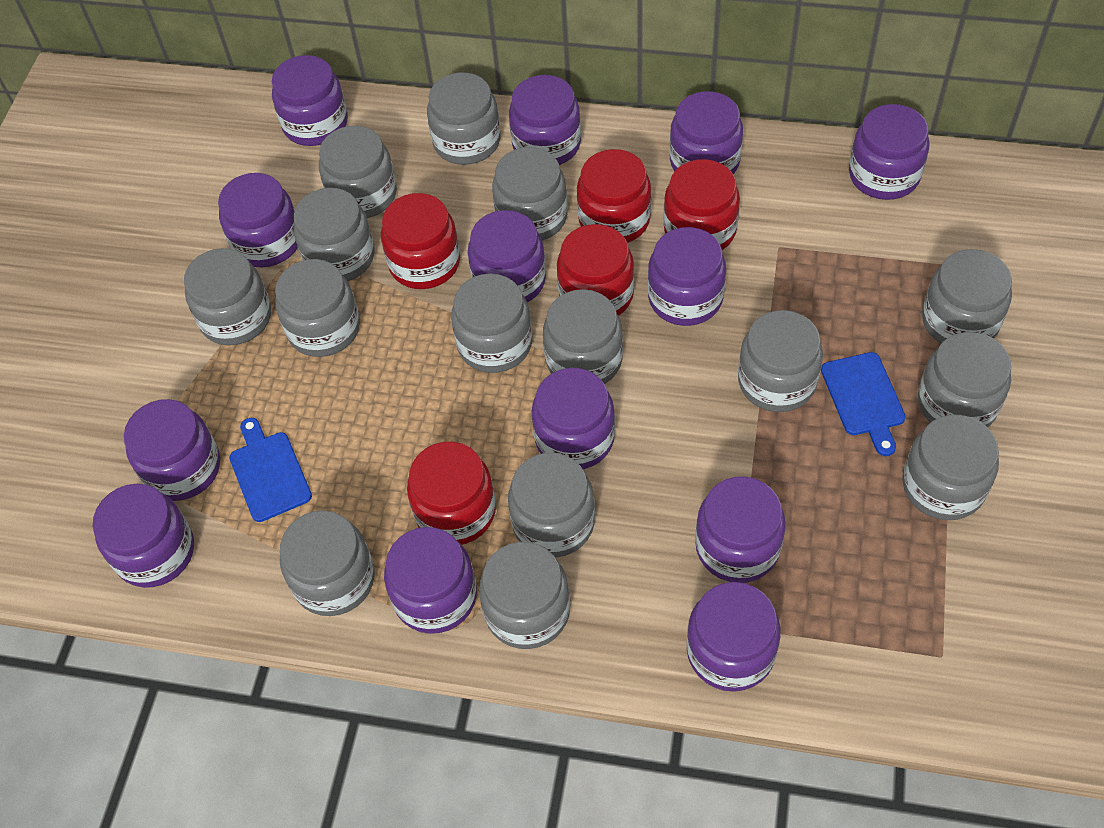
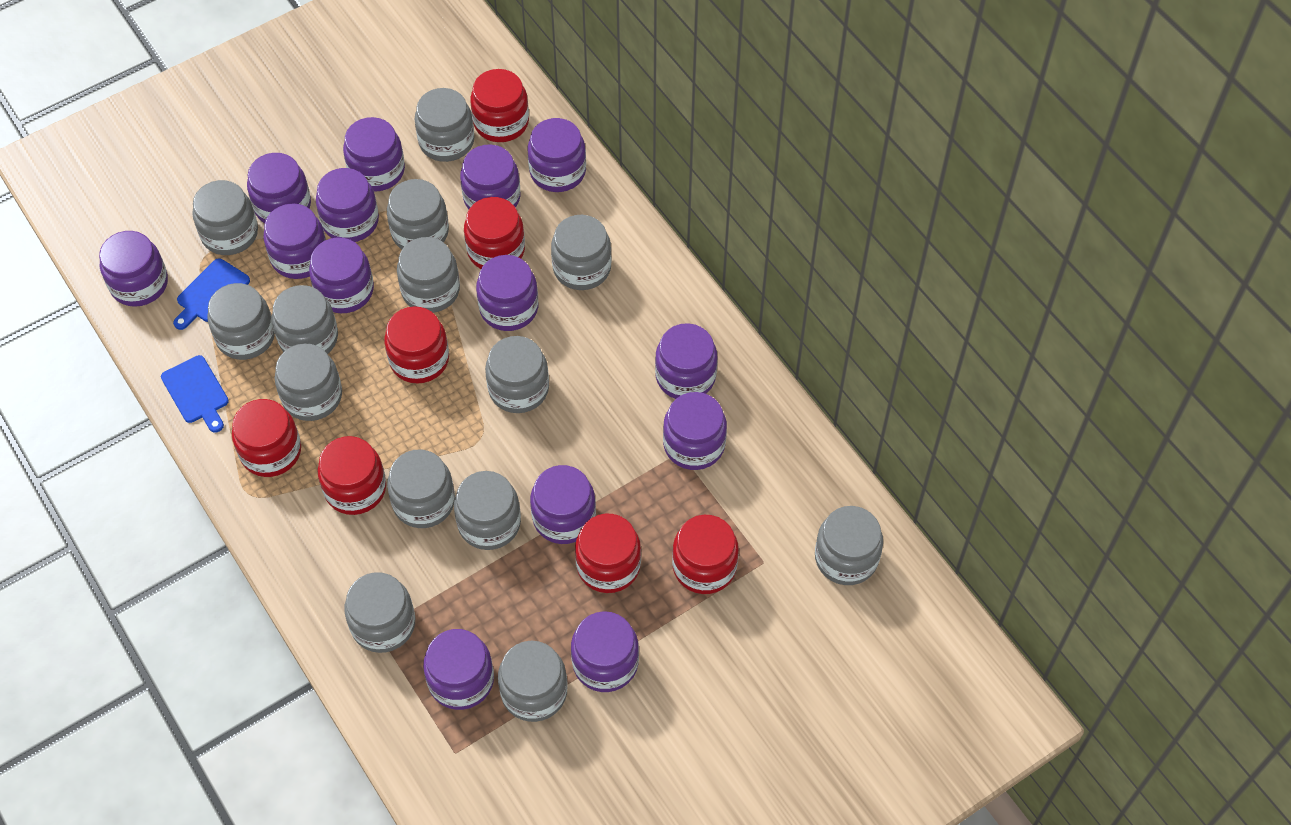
grey jar: [184,248,271,345] [275,259,360,357] [280,511,375,616] [294,188,375,281] [319,126,397,218] [427,72,500,165] [451,273,532,373] [479,542,570,649] [492,147,568,241] [508,453,595,557] [543,289,623,384] [738,310,823,412] [902,415,999,520] [918,332,1011,427] [922,249,1012,343] = 15 -> [192,180,258,255] [207,283,275,360] [272,285,338,354] [275,343,342,421] [344,572,415,653] [387,179,449,249] [387,449,455,528] [397,237,460,313] [414,88,474,162] [454,471,521,550] [485,336,549,413] [498,641,568,722] [551,215,612,290] [815,506,883,585] = 14
purple jar: [93,484,194,588] [124,399,220,501] [218,173,298,267] [272,55,348,146] [384,527,477,634] [468,210,546,303] [509,75,581,165] [532,368,615,469] [648,227,726,326] [669,91,743,174] [686,582,781,692] [695,477,786,583] [849,104,930,200] = 13 -> [99,231,168,307] [247,153,311,223] [263,203,326,279] [309,237,374,313] [316,168,379,242] [343,117,405,192] [423,629,494,710] [460,144,520,210] [476,255,538,331] [528,118,586,192] [530,465,596,544] [571,611,639,692] [655,323,717,399] [663,392,727,470] = 14
red jar: [381,193,460,289] [407,442,496,545] [557,224,634,316] [577,149,651,243] [663,159,740,250] = 5 -> [232,399,301,477] [318,436,386,515] [384,306,449,384] [464,197,525,269] [470,69,529,142] [575,514,641,593] [672,515,739,594] = 7

